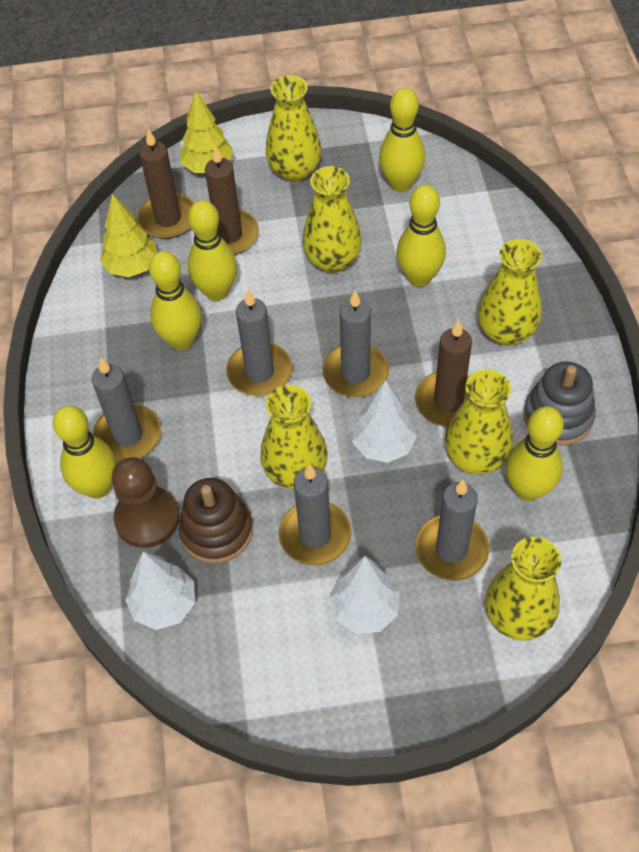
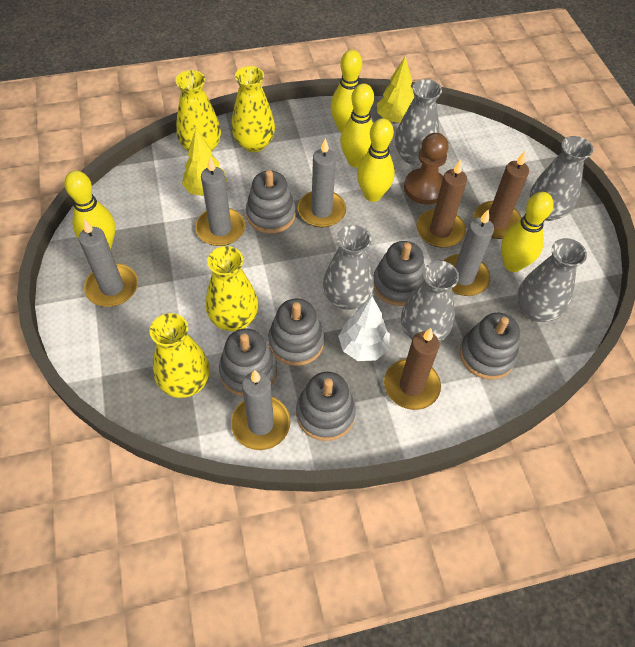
brown stacking toy: [178,478,253,564] = 1 -> none = 0
grey stacking toy: [524,362,596,446] = 1 -> [219,328,277,397] [246,170,296,234] [268,299,325,366] [296,372,356,441] [374,241,425,306] [460,313,520,380] = 6
grey vase: none = 0 -> [323,225,374,310] [395,79,442,165] [401,261,459,342] [517,238,587,322] [530,136,593,221] = 5
white tree: [125,551,195,630] [329,556,400,634] [352,380,417,463] = 3 -> [339,296,390,361] = 1
yellow bowling pin: [53,405,117,499] [149,251,202,350] [188,200,237,301] [379,88,425,192] [397,185,446,287] [506,406,564,501] = 6 -> [64,170,115,249] [330,50,362,133] [340,83,374,168] [357,118,395,202] [501,192,554,272] = 5
yellow vase: [260,385,328,489] [266,75,322,182] [302,166,362,273] [445,369,513,475] [478,239,542,346] [485,537,561,641] = 6 -> [150,313,210,398] [175,70,221,151] [206,246,258,331] [231,66,275,152] = 4

